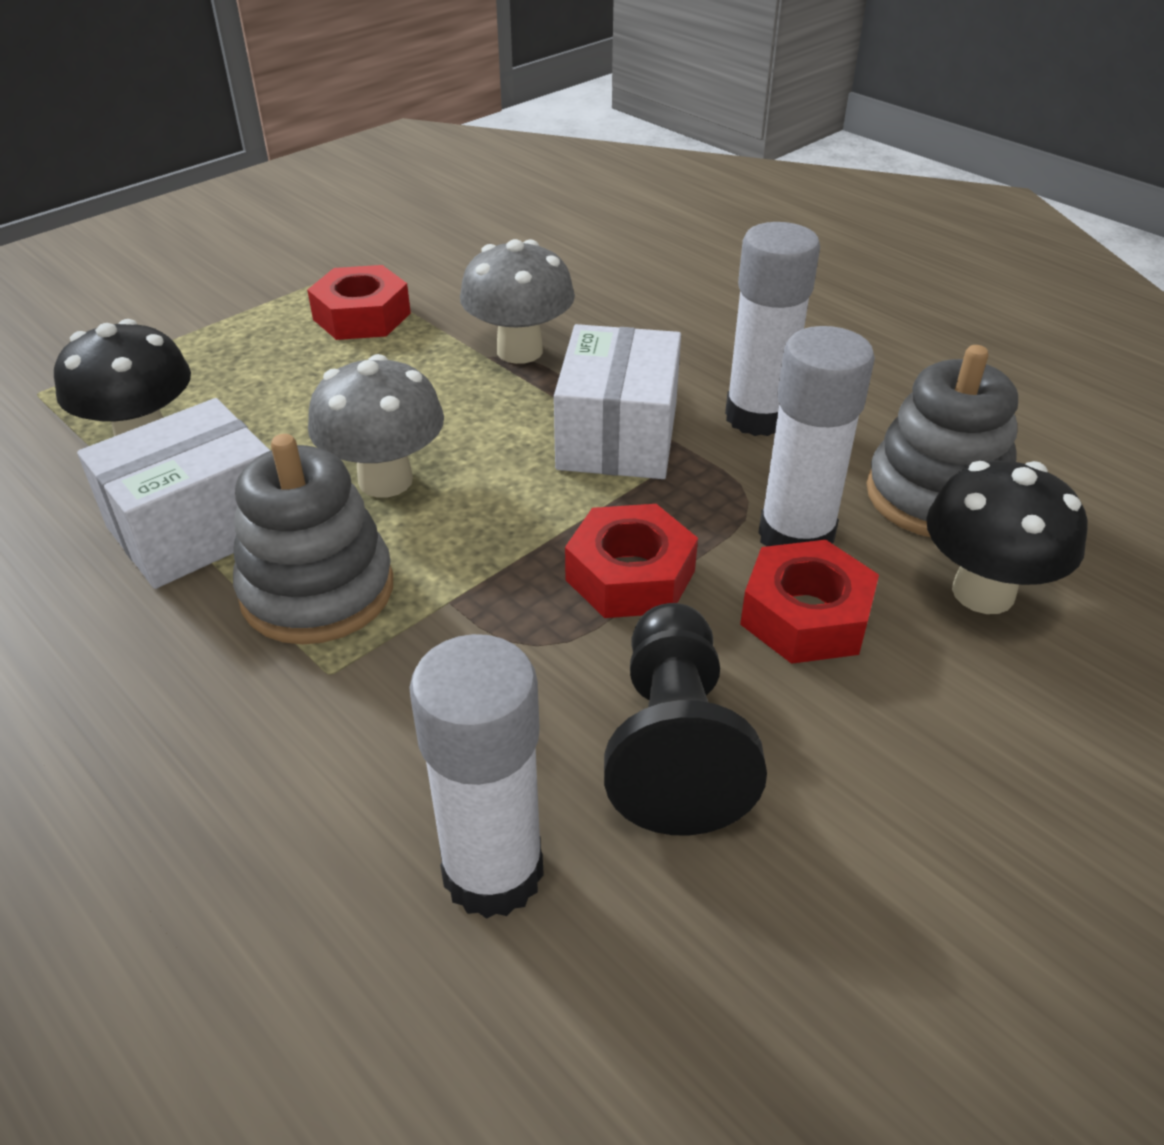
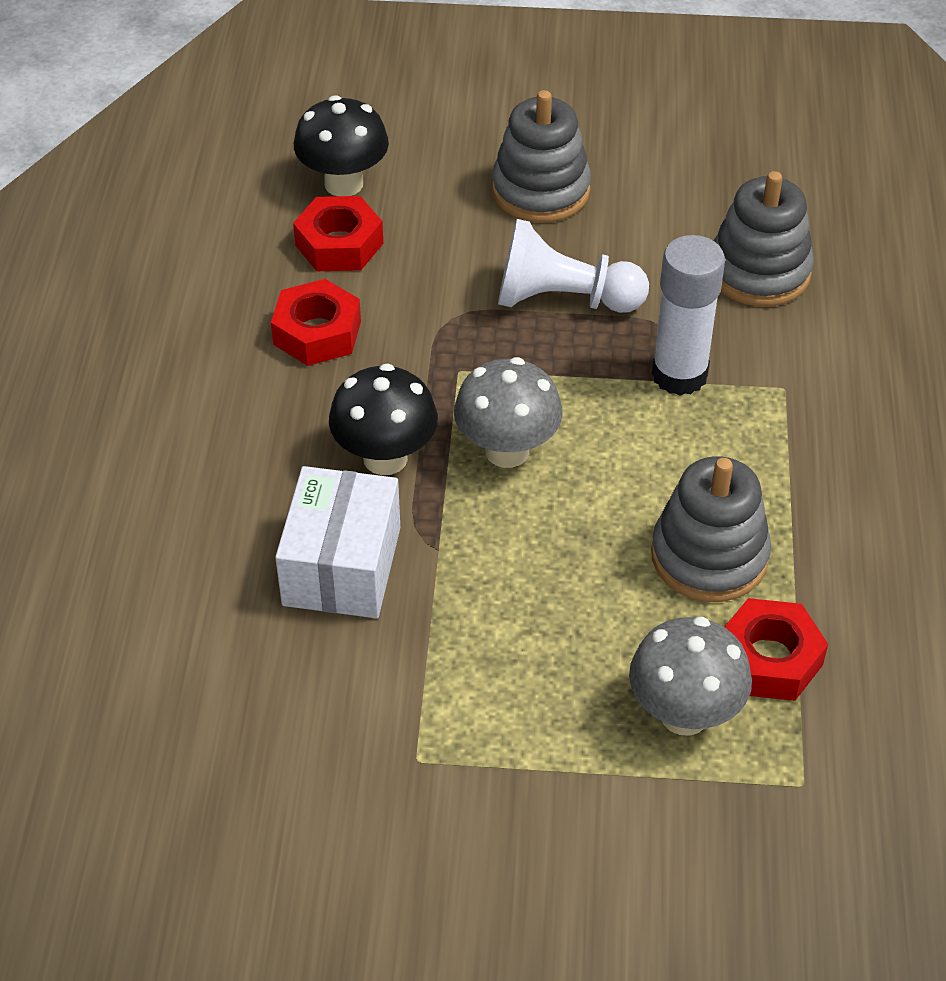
black pawn: [604,603,767,835] = 1 -> none = 0
grey stacking toy: [233,434,393,644] [866,345,1018,537] = 2 -> [492,90,591,223] [651,456,771,602] [714,171,814,307] = 3
white box: [77,398,270,589] [554,324,681,479] = 2 -> [275,466,400,618] = 1
white glue stick: [409,634,544,919] [725,222,820,436] [758,326,875,546] = 3 -> [652,235,725,396] = 1
white pawn: none = 0 -> [498,219,649,313] = 1

